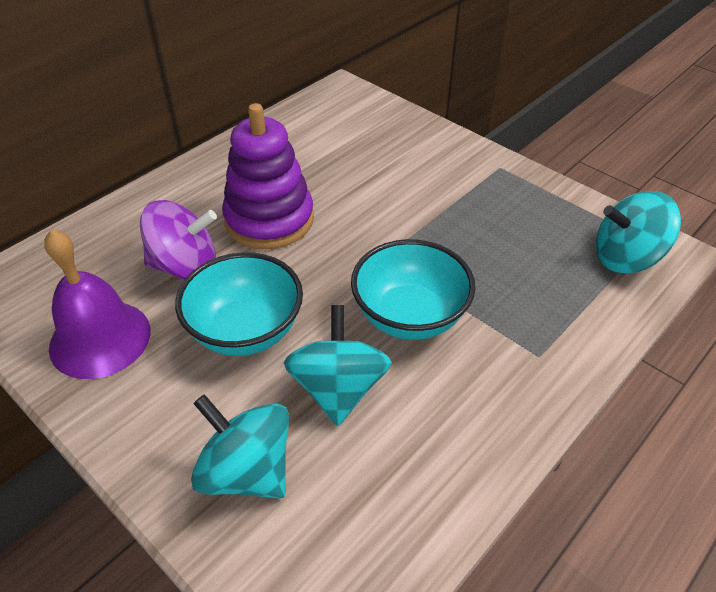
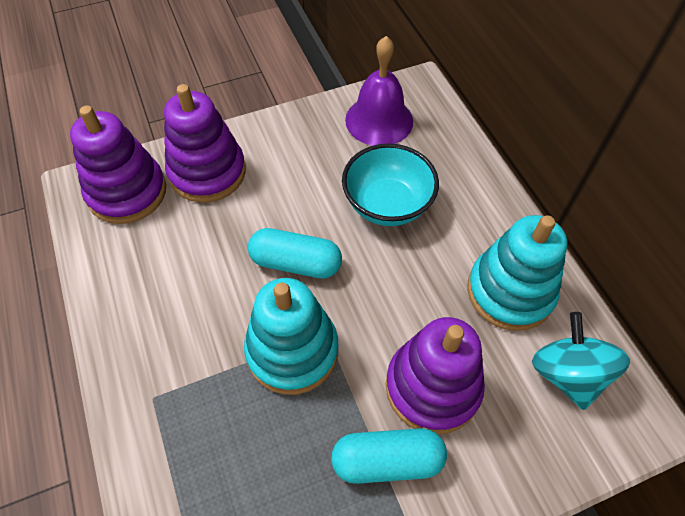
purple spinning top: [140,200,217,280] = 1 -> none = 0
purple stacking toy: [222,103,314,249] = 1 -> [70,105,166,224] [164,84,246,203] [386,317,485,434] = 3
turquoise bowl: [175,252,303,356] [351,239,476,340] = 2 -> [342,143,439,226] = 1
turquoise capsule: none = 0 -> [248,228,342,279] [331,428,447,484] = 2
turquoise spinning top: [191,394,289,499] [284,305,392,426] [596,191,681,273] = 3 -> [532,312,630,410] = 1
turquoise stacking toy: none = 0 -> [244,278,339,395] [467,215,567,331] = 2

